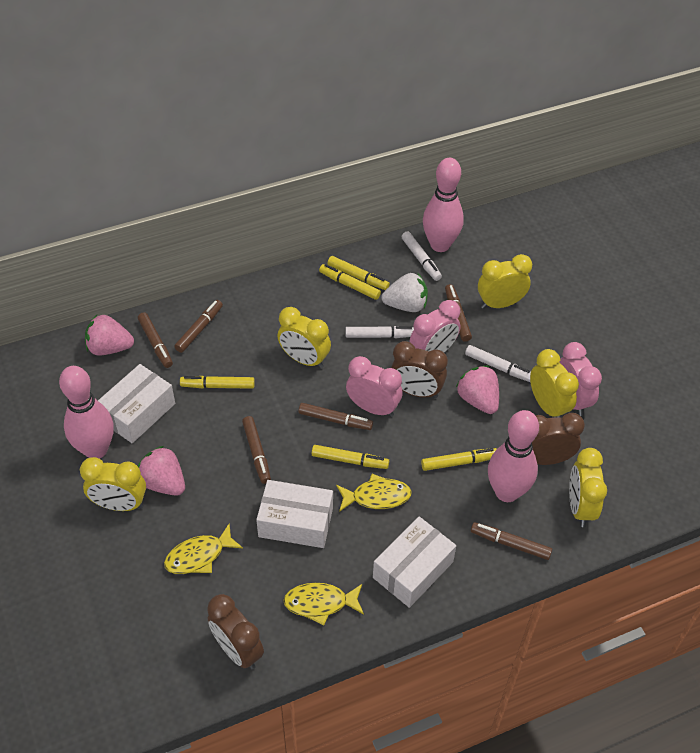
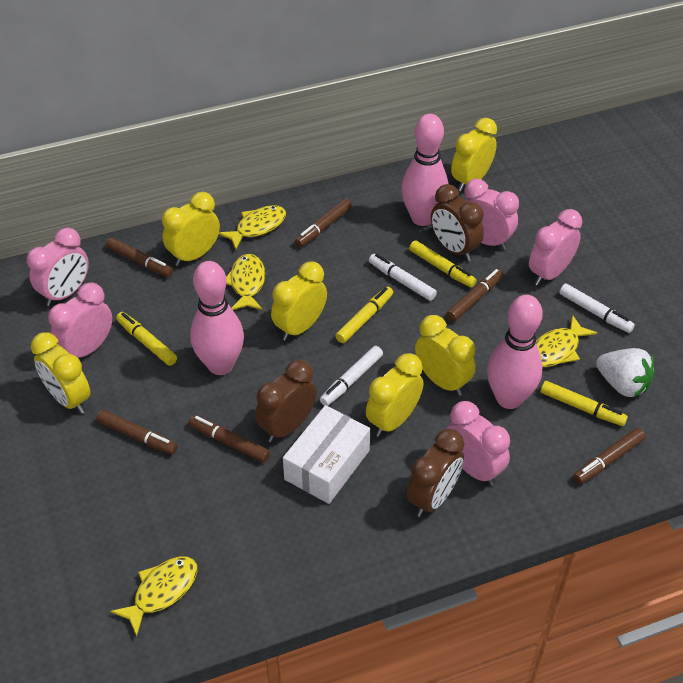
pink clock: [346,356,402,417] [410,300,461,352] [559,342,602,416] = 3 -> [27,228,89,306] [48,282,112,358] [447,401,510,486] [464,179,519,250] [529,209,582,286] = 5
pink strawberry: [85,315,134,355] [138,446,185,496] [456,366,499,414] = 3 -> none = 0
white box: [98,364,175,443] [256,480,333,548] [373,517,456,608] = 3 -> [283,405,370,504] = 1
yellow clock: [80,457,146,511] [277,307,331,369] [478,254,532,309] [530,349,579,418] [569,448,607,527] = 5 -> [31,332,91,414] [162,192,220,266] [271,261,327,341] [366,353,423,437] [415,315,476,396] [451,118,497,192] = 6
yellow fish: [164,523,243,574] [283,583,364,625] [336,474,412,512] = 3 -> [110,556,197,636] [219,205,286,249] [226,254,265,310] [536,315,597,367] = 4
yellow marker: [180,376,255,389] [312,445,389,469] [319,264,381,300] [328,256,390,290] [421,448,497,471] = 5 -> [116,312,177,366] [335,287,393,343] [409,240,477,288] [541,381,628,426] = 4

